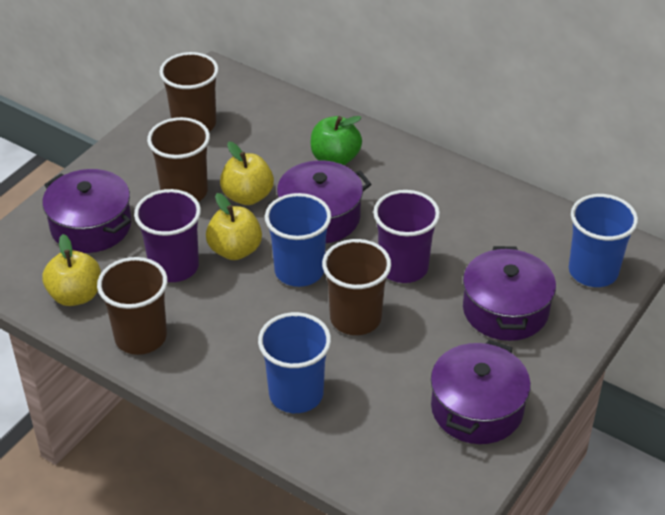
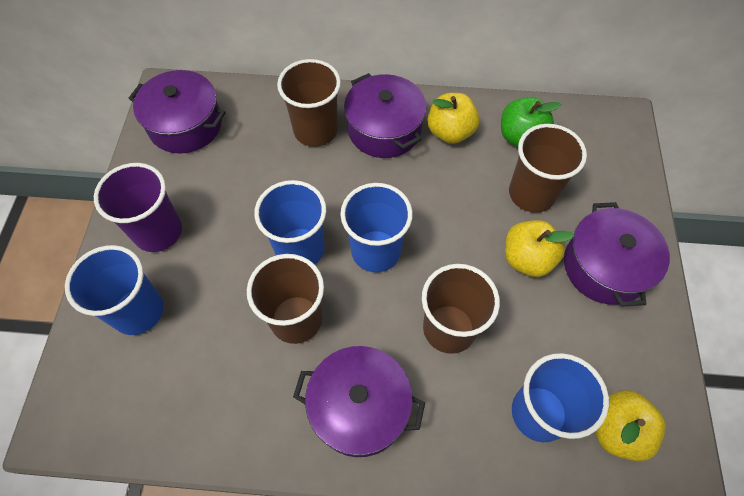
blue cup: [258,312,331,413] [265,193,331,287] [569,194,638,287] = 3 -> [65,245,164,335] [254,180,326,265] [340,183,413,272] [512,353,609,442] = 4
purple cup: [134,189,201,282] [373,190,440,283] = 2 -> [94,163,182,252] = 1

